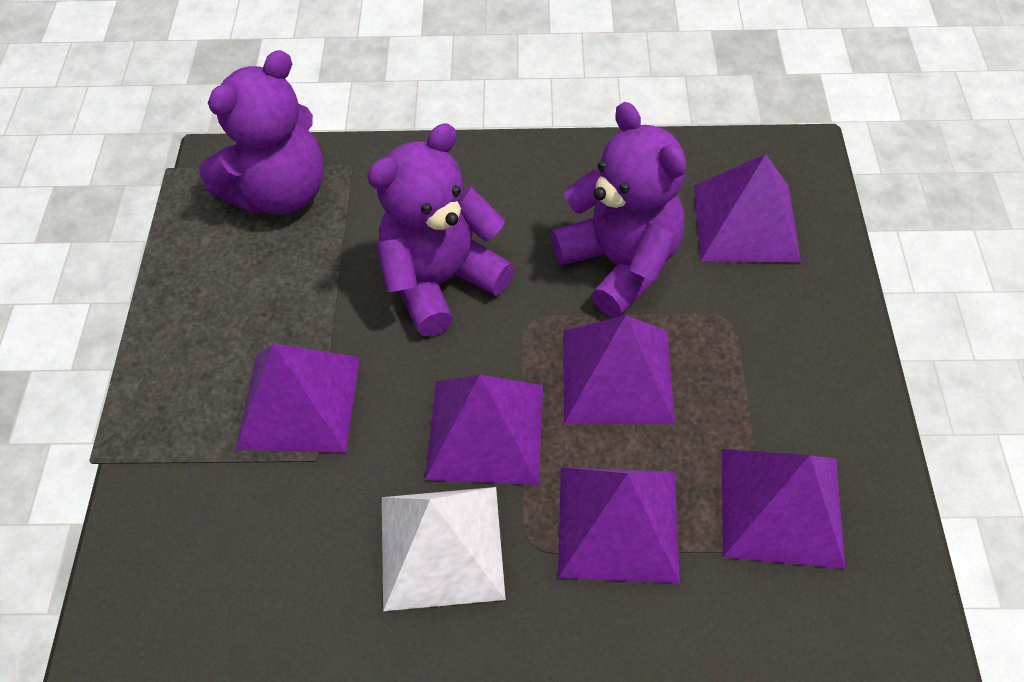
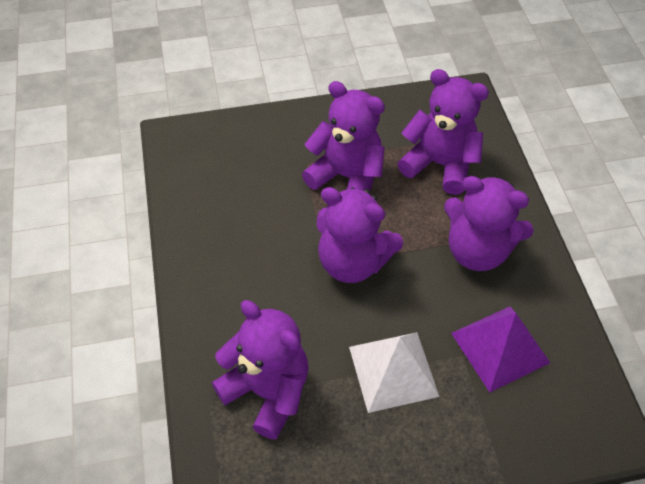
purple pyramid: [236,344,360,453] [425,375,543,485] [558,467,680,583] [563,315,675,424] [694,154,801,262] [722,449,845,569] = 6 -> [451,306,550,392] = 1
purple teddy bear: [199,50,324,214] [367,124,514,336] [551,102,686,318] = 3 -> [212,300,309,440] [302,81,385,191] [317,187,403,283] [397,69,489,195] [444,176,534,271] = 5

